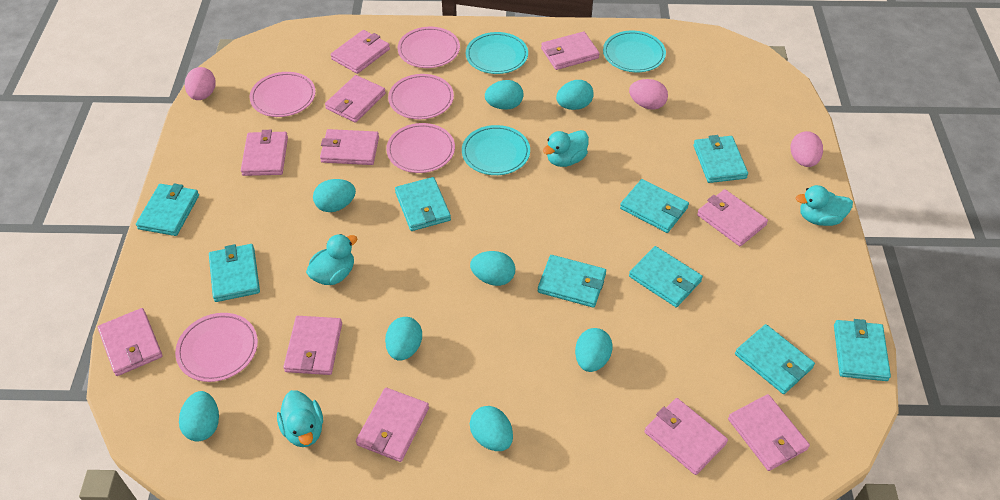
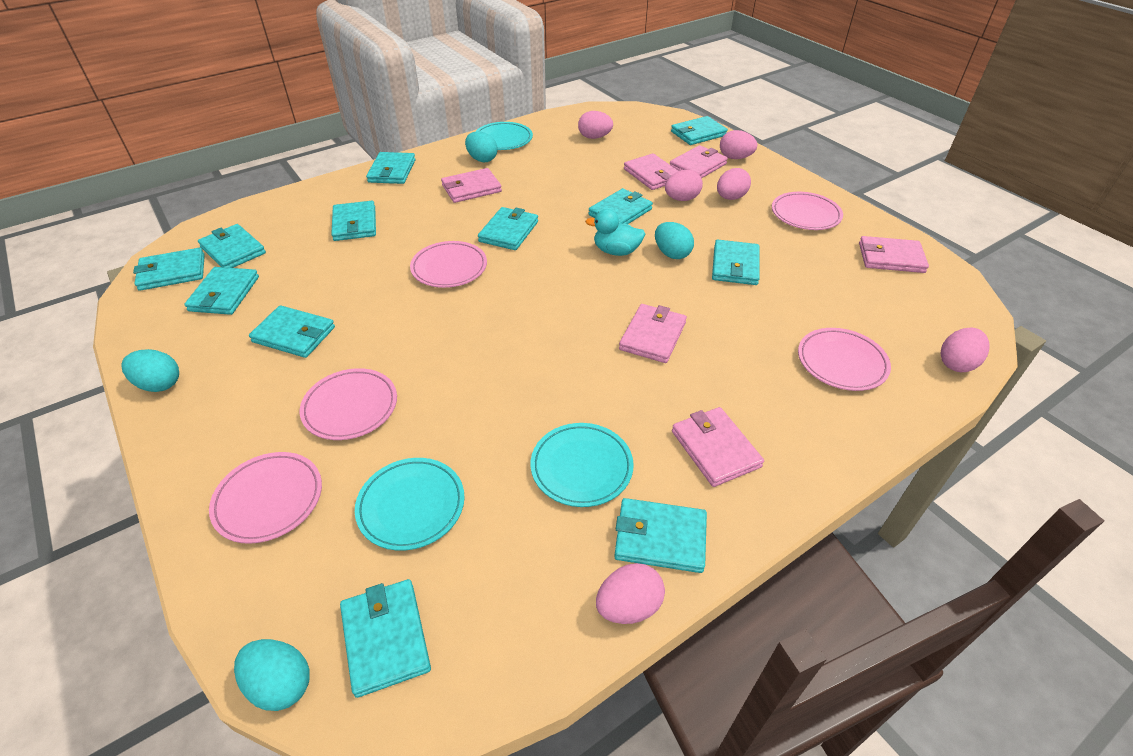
pink egg: [185,67,216,100] [629,79,668,110] [790,131,823,167] = 3 -> [578,111,613,139] [596,563,665,624] [665,170,703,201] [717,168,751,200] [720,130,757,159] [940,328,989,372] = 6
pink wallet: [98,308,162,376] [241,130,288,176] [283,316,342,375] [320,129,379,165] [325,75,386,123] [331,30,390,74] [356,388,429,462] [541,31,600,70] [645,398,728,475] [697,189,768,246] [728,394,810,471] = 11 -> [441,168,502,203] [619,304,687,363] [624,153,678,190] [670,145,728,179] [672,407,764,487] [859,236,929,273] = 6
turquoise duck: [277,390,323,447] [306,234,357,285] [543,130,589,167] [796,185,853,226] = 4 -> [585,209,645,256] = 1
turquoise egg: [179,391,219,441] [313,179,356,212] [385,317,422,361] [470,251,515,286] [470,406,513,451] [485,80,524,110] [556,80,594,110] [575,328,612,372] = 8 -> [121,349,179,392] [234,639,310,711] [465,131,498,162] [655,222,694,259] = 4
turquoise wallet: [136,183,199,236] [209,244,260,302] [395,177,451,231] [538,255,606,308] [620,179,689,233] [629,246,703,307] [693,135,748,183] [735,324,815,394] [834,319,891,381] = 9 -> [133,248,205,291] [184,267,259,315] [198,224,266,268] [249,305,335,358] [331,201,376,241] [340,579,431,698] [366,152,416,184] [478,207,538,250] [589,188,653,224] [614,498,707,573] [671,116,728,145] [712,240,760,285] = 12

